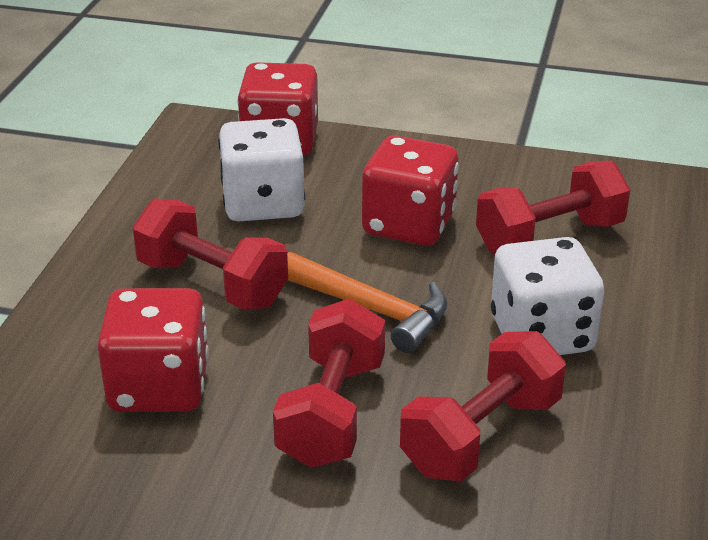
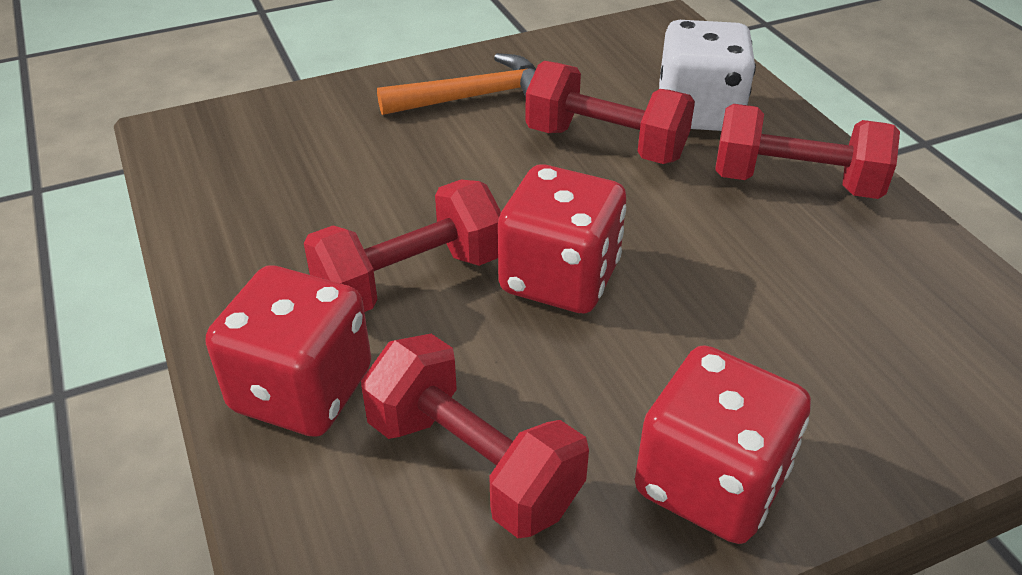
white dice: [218,118,305,221] [491,237,604,355] = 2 -> [659,20,756,131] = 1

